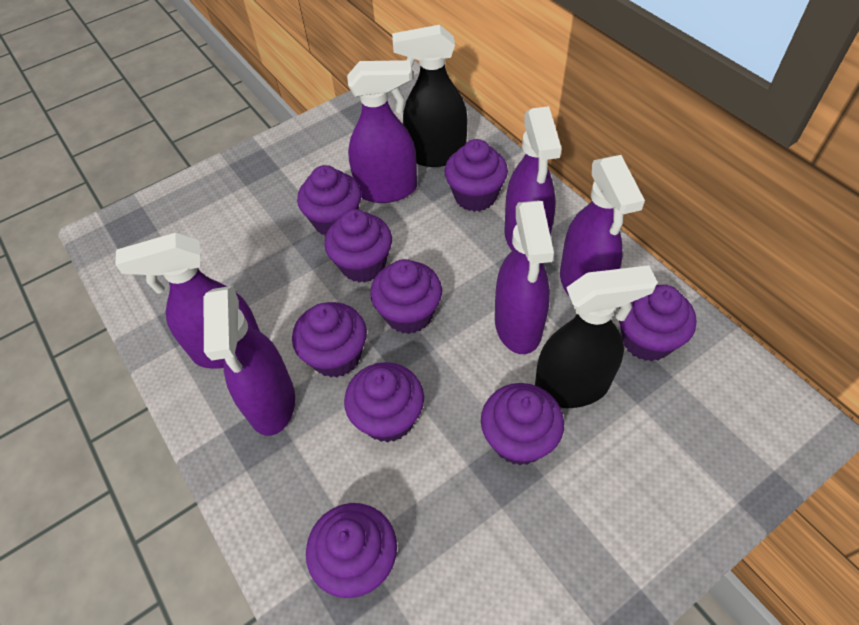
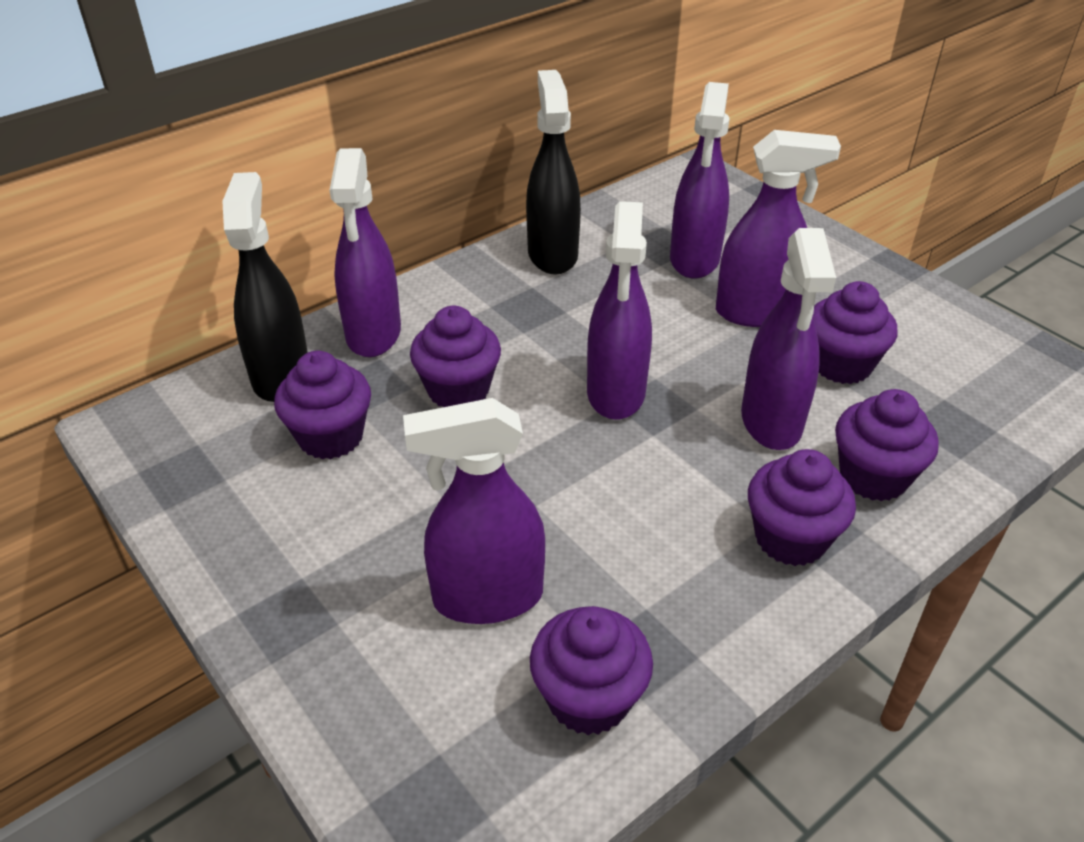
purple cupcake: [292,302,367,378] [297,165,361,236] [306,503,397,598] [324,209,392,283] [344,362,424,443] [370,259,442,334] [444,139,508,212] [481,383,564,465] [619,285,696,361] = 9 -> [274,351,371,460] [410,306,501,407] [530,606,653,735] [748,449,856,566] [813,281,897,384] [835,389,939,501] = 6

